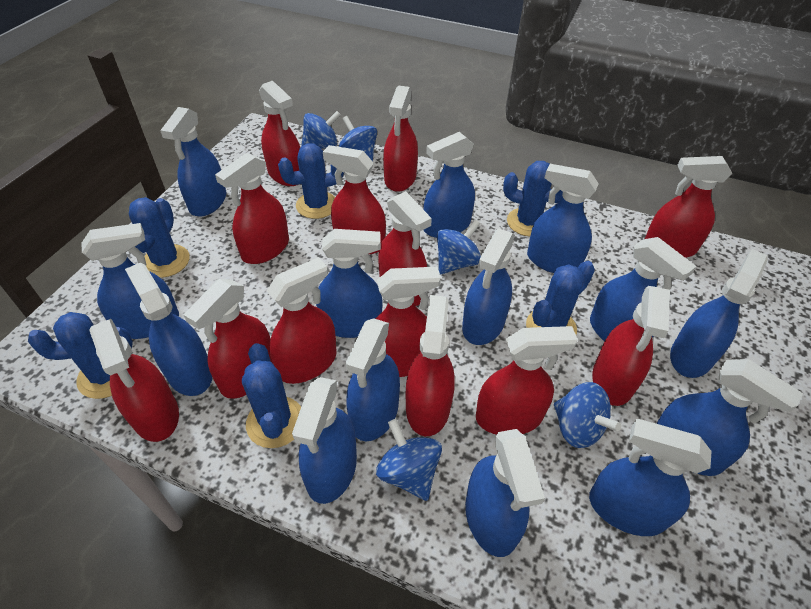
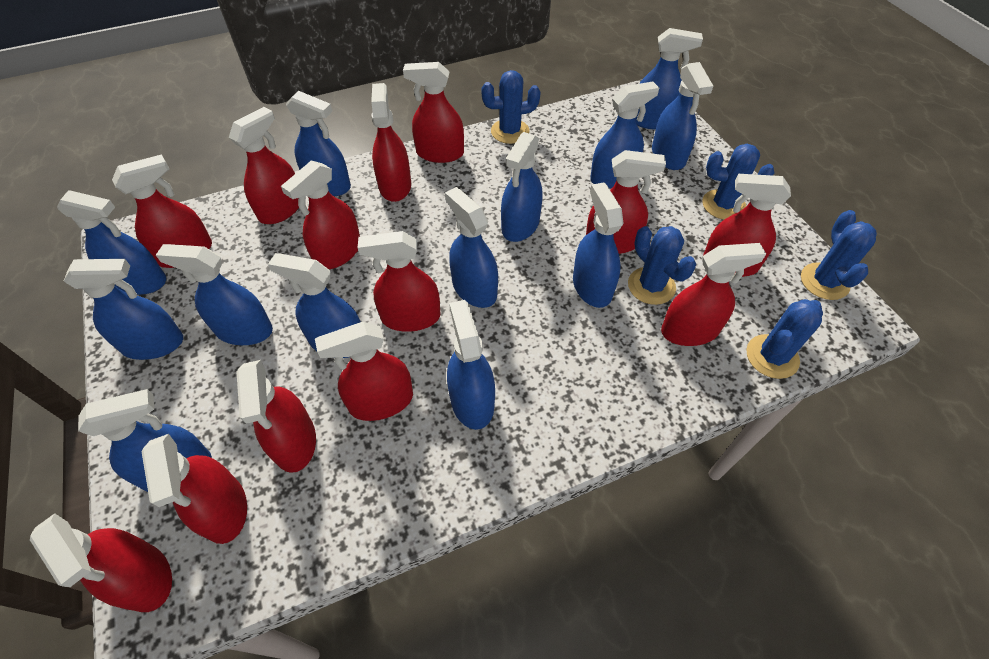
blue cactus: [28,312,133,399] [129,197,190,278] [242,343,301,448] [278,143,344,219] [503,161,563,236] [526,261,595,335] = 6 -> [481,70,541,144] [628,226,696,305] [702,144,774,220] [746,299,823,379] [801,210,877,300] = 5
blue spinning top: [302,111,341,149] [339,116,377,161] [376,419,442,501] [437,220,481,274] [554,382,621,448] = 5 -> none = 0
blue spray bottle: [81,223,179,339] [125,263,212,396] [160,107,226,217] [292,377,357,504] [316,229,382,338] [346,318,400,441] [423,132,475,238] [462,228,515,345] [465,429,545,557] [527,164,599,273] [589,419,712,536] [590,237,696,341] [656,359,803,476] [670,249,768,378] = 14 -> [57,190,166,295] [64,259,183,360] [78,389,212,492] [156,244,273,345] [268,253,361,358] [286,91,351,196] [445,187,498,308] [447,300,495,430] [501,132,542,242] [573,182,624,308] [590,82,659,188] [636,28,703,130] [652,62,713,170] = 13

